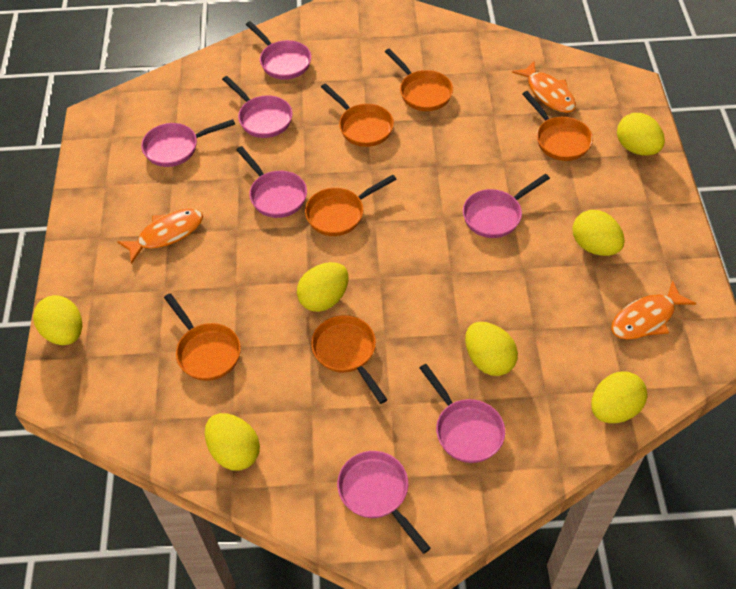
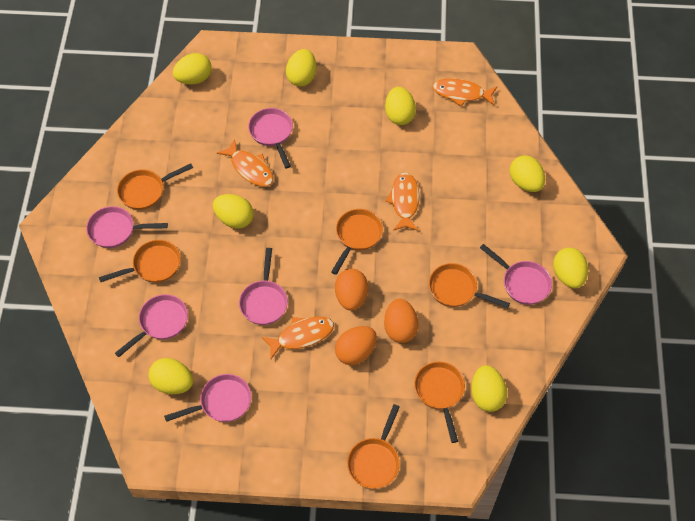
orange egg: none = 0 -> [335,269,368,311] [335,326,377,365] [384,299,418,343] = 3
orange fish: [117,209,203,264] [512,61,576,113] [611,280,696,340] = 3 -> [217,139,273,187] [261,317,334,359] [385,172,420,231] [432,78,497,106] = 4
pink pan: [141,119,235,167] [222,76,293,138] [236,146,307,218] [246,21,311,80] [337,451,431,554] [420,364,505,463] [463,174,550,238] = 7 -> [86,206,168,248] [115,294,188,357] [164,374,251,422] [239,248,288,325] [248,108,293,168] [480,244,552,305] = 6
yellow egg: [33,295,82,345] [205,413,260,471] [297,262,349,312] [465,322,518,376] [572,210,625,256] [591,371,647,423] [617,113,665,156] = 7 -> [148,358,193,394] [173,53,212,84] [213,194,254,229] [286,49,316,87] [385,87,416,125] [471,365,507,412] [510,155,545,192] [553,248,588,288] = 8

